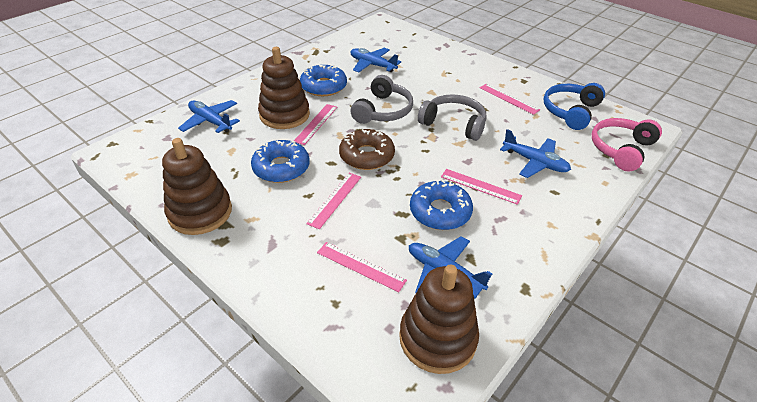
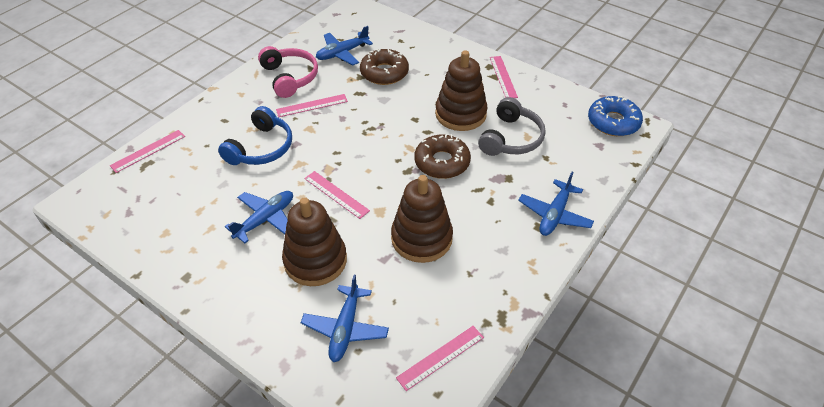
blue donut: [251,140,310,183] [300,65,347,96] [410,179,473,230] = 3 -> [588,96,643,136] = 1
brown donut: [339,129,395,170] = 1 -> [360,49,409,85] [414,134,471,179] = 2
grey headphones: [350,75,413,124] [418,94,487,141] = 2 -> [478,97,546,156] = 1

